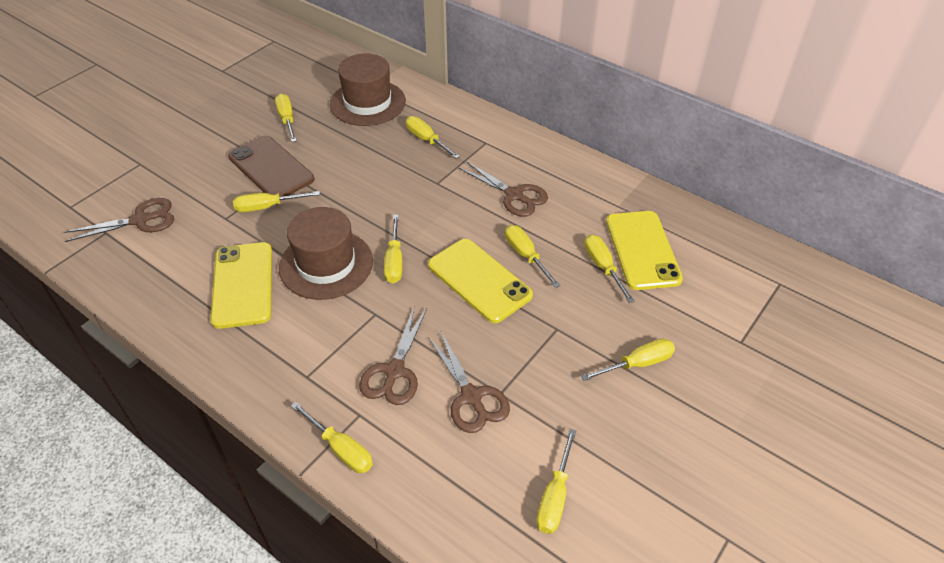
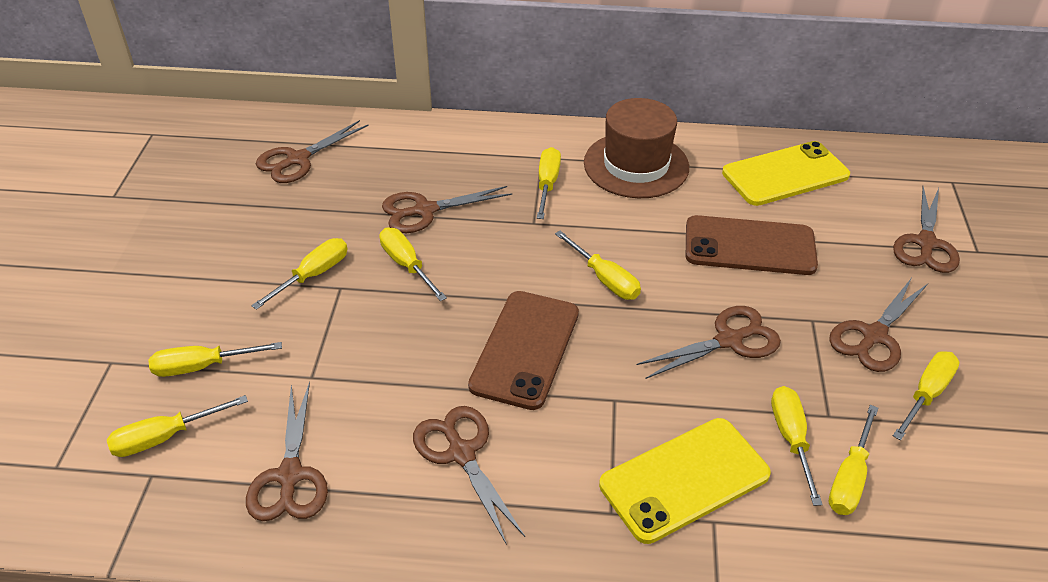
brown hat: [279,207,373,300] [330,53,406,126] = 2 -> [584,98,689,198] = 1
brown phone: [228,136,314,197] = 1 -> [468,291,579,410] [686,215,818,275] = 2
brown scissors: [64,198,174,242] [359,308,427,405] [428,332,510,433] [459,161,548,217] = 4 -> [246,381,328,521] [256,120,369,183] [382,186,512,233] [413,406,525,545] [637,306,781,379] [829,278,928,372] [893,186,960,273] = 7
yellow phone: [210,242,272,329] [428,239,533,323] [606,211,683,290] = 3 -> [599,418,771,544] [722,141,850,206] = 2

